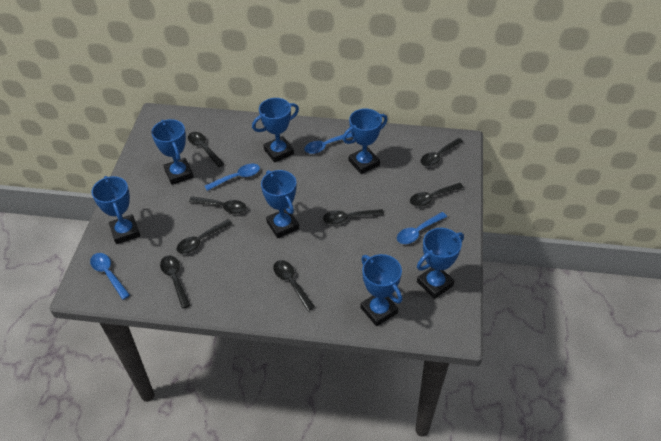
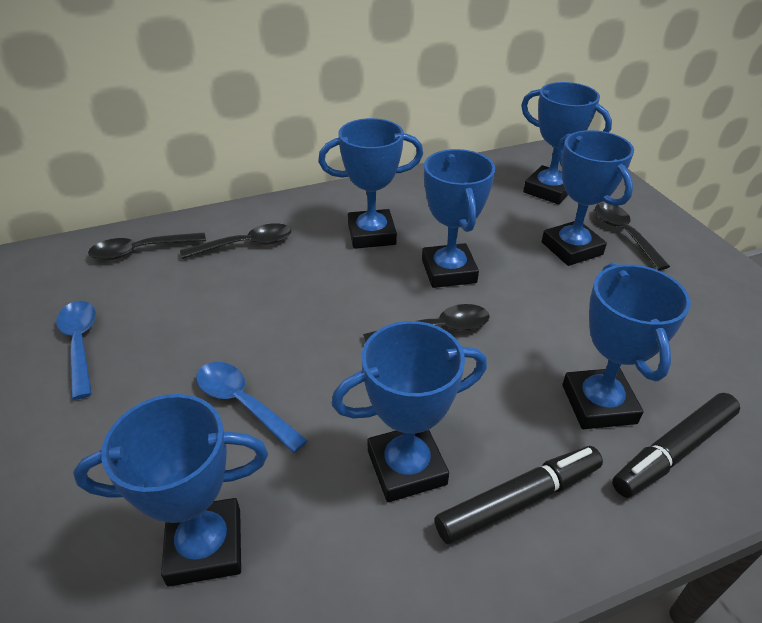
black marker: none = 0 -> [435,446,603,544] [612,393,740,498] = 2
black spoon: [160,256,190,309] [177,219,232,254] [188,132,224,167] [189,196,247,214] [273,260,315,311] [323,209,384,225] [410,183,464,207] [420,138,463,167] = 8 -> [88,232,206,260] [180,223,291,259] [363,304,490,342] [595,203,670,270] = 4
blue spoon: [90,253,130,300] [205,163,260,191] [304,132,352,154] [397,212,447,244] = 4 -> [56,301,96,400] [196,362,308,453] = 2

